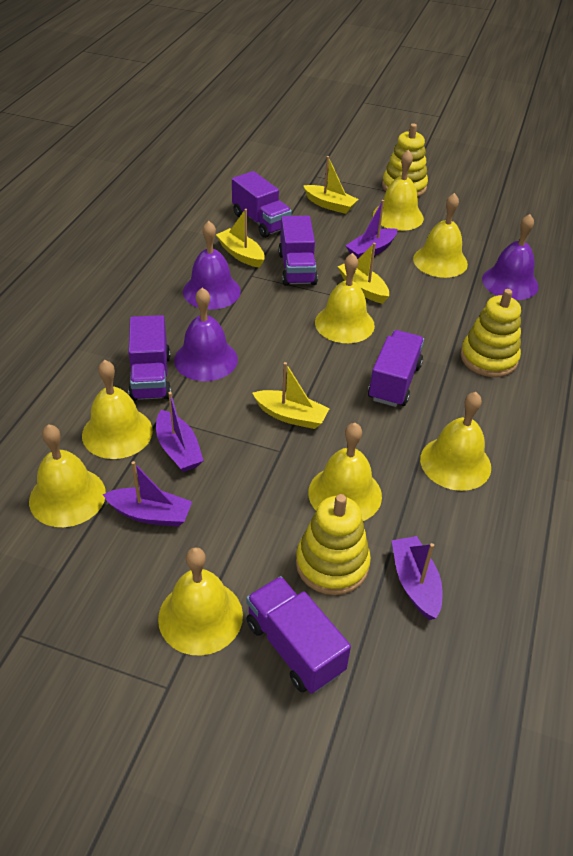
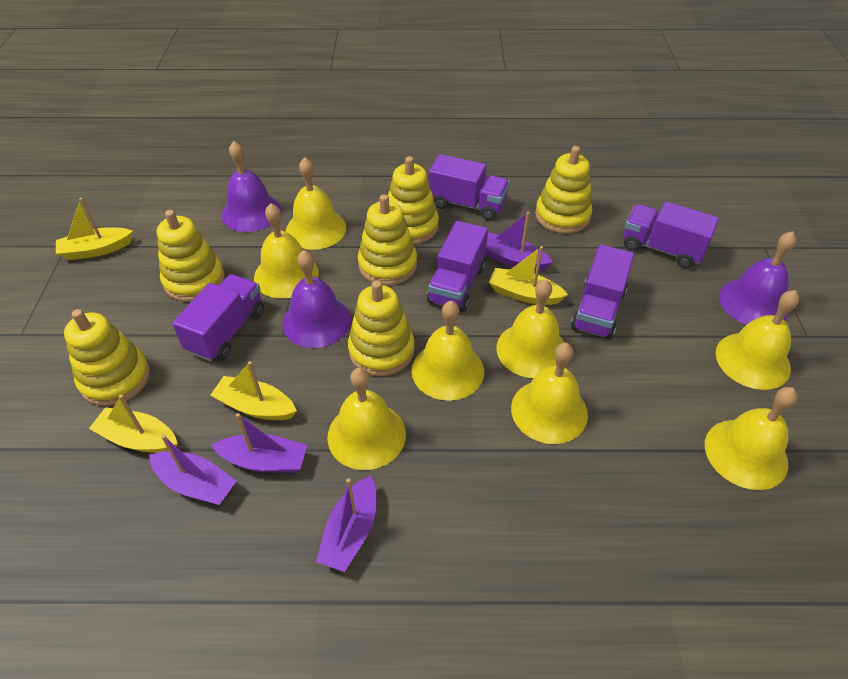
yellow stacking toy: [296,494,371,595] [382,123,428,197] [461,289,521,377] = 3 -> [64,309,150,406] [157,210,225,302] [348,281,415,376] [358,194,417,285] [388,156,439,244] [535,146,592,234] = 6

